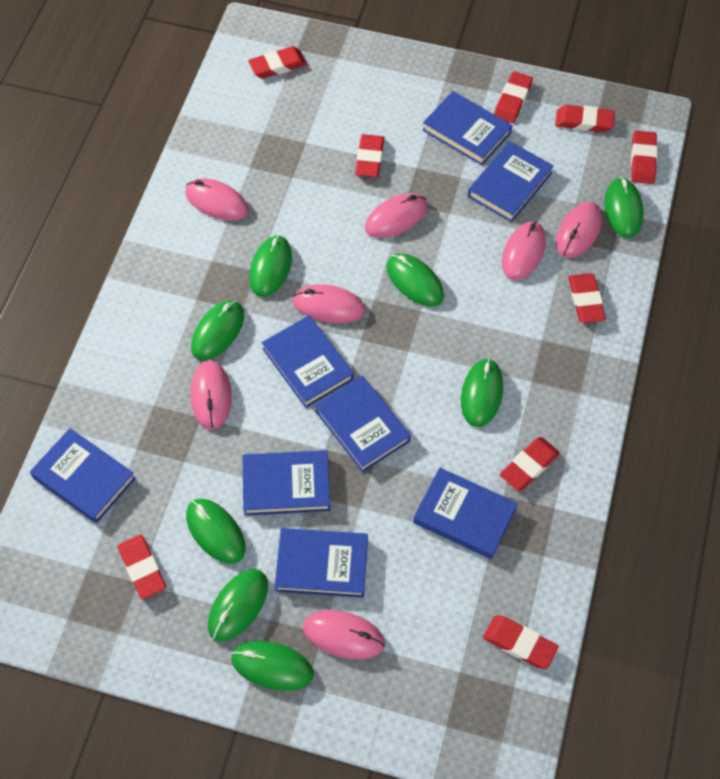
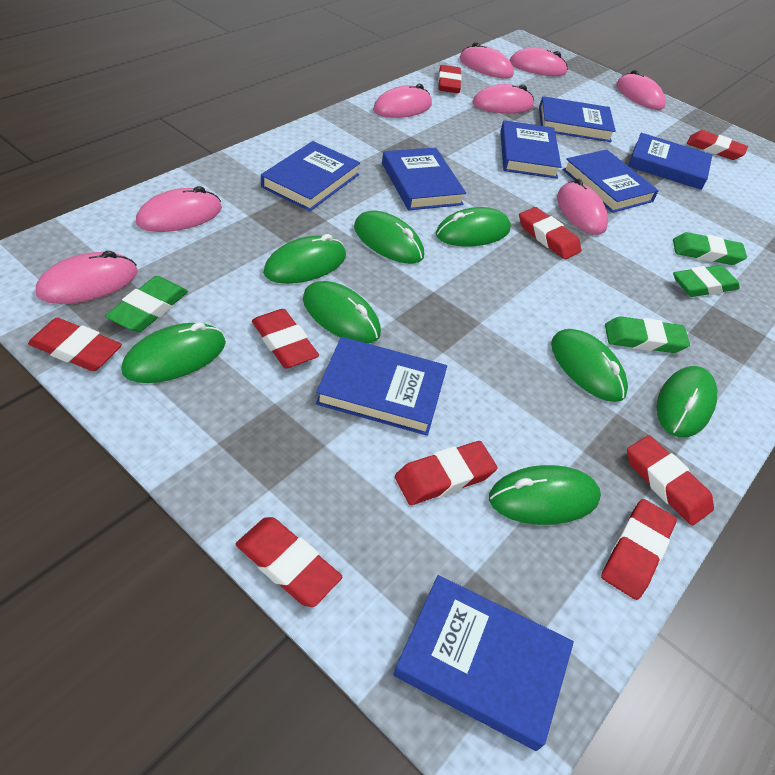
green eraser: none = 0 -> [105,276,188,332] [605,316,690,353] [673,232,747,265] [673,265,740,297] = 4
pink mouse: [185,178,248,221] [190,360,232,430] [293,285,365,323] [303,610,385,659] [365,193,427,238] [502,221,546,280] [556,202,602,258] = 7 -> [36,251,138,304] [136,186,222,232] [373,84,432,118] [460,42,514,79] [473,84,534,113] [509,48,568,76] [557,179,608,235] [616,70,666,110] = 8

